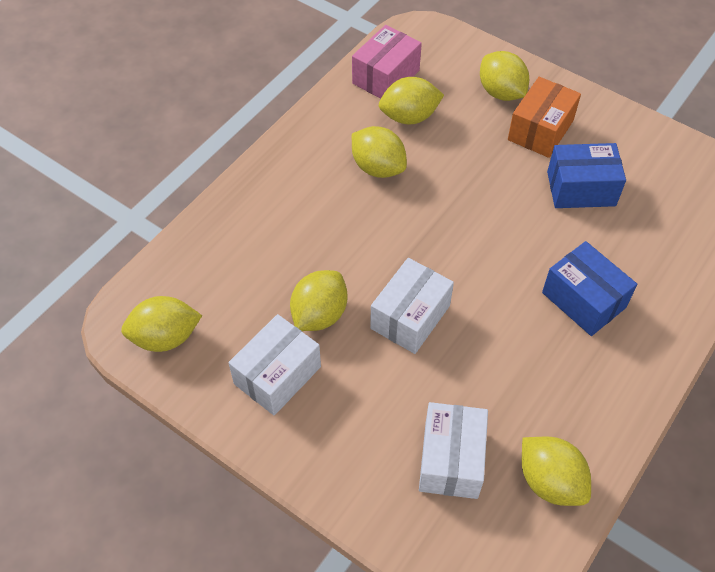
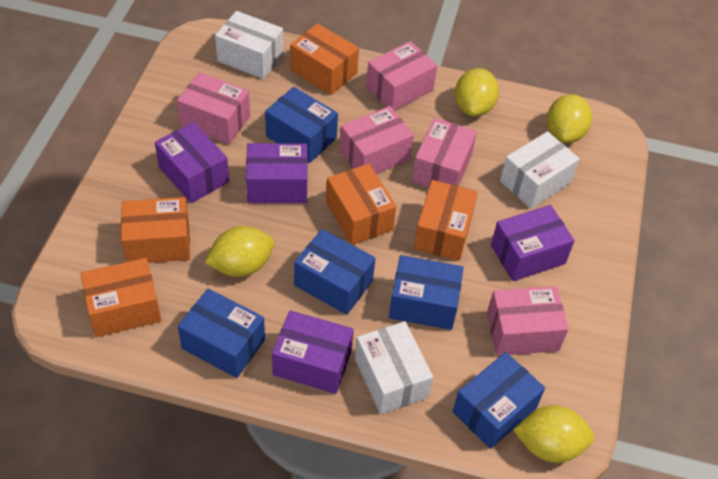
blue box: [542,241,637,336] [547,143,626,208] = 2 -> [178,288,265,378] [265,87,338,163] [294,229,375,315] [389,255,464,330] [453,352,545,449] = 5
orange box: [508,77,581,158] = 1 -> [80,258,161,337] [121,197,190,263] [290,23,359,95] [326,164,396,245] [414,180,478,261] = 5
pink box: [352,25,422,99] = 1 -> [177,72,250,144] [340,106,414,174] [366,41,437,111] [412,118,477,187] [487,286,569,356] = 5
purple box: none = 0 -> [155,122,229,203] [246,143,308,204] [272,310,354,394] [491,205,575,281] = 4
yellow lemon: [121,296,202,352] [290,270,348,331] [352,126,407,178] [379,77,444,124] [480,51,529,101] [522,437,591,506] = 6 -> [205,226,274,277] [455,68,499,117] [513,405,595,463] [547,94,592,143] = 4

